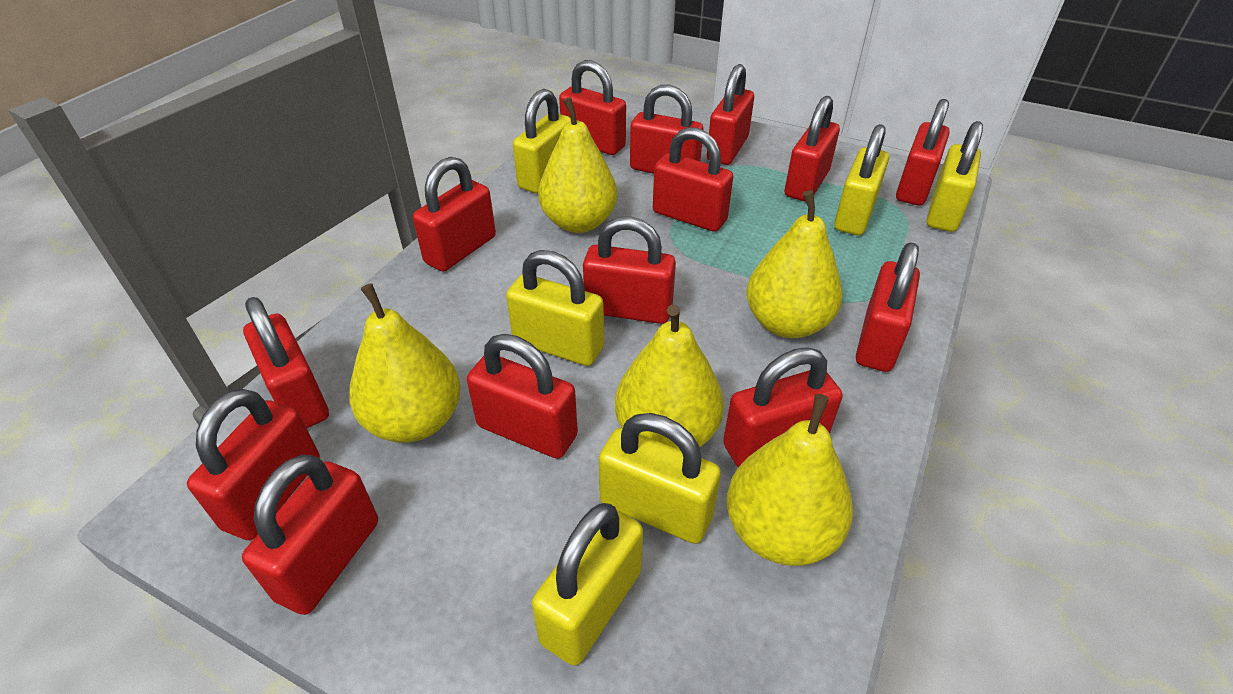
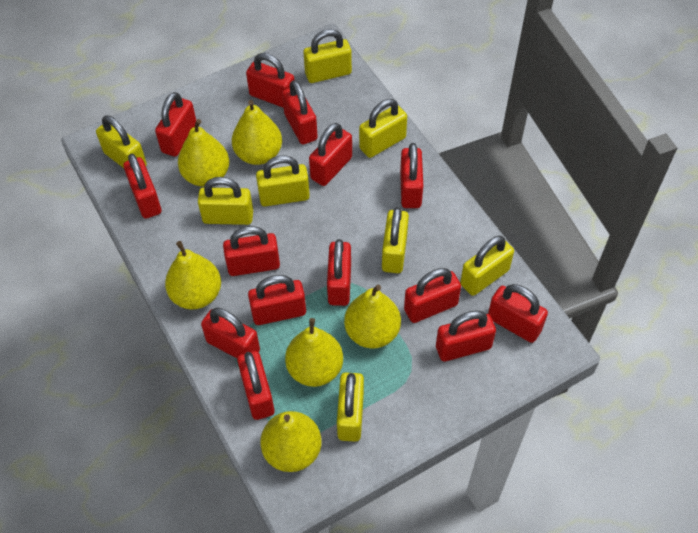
yellow padlock: [506,250,604,366] [513,89,571,193] [532,503,643,666] [599,413,721,544] [834,124,889,235] [927,121,983,232] = 6 -> [96,115,147,168] [198,177,253,225] [256,156,310,206] [304,29,352,83] [337,373,364,442] [359,99,407,158] [382,207,409,273] [460,236,514,296] = 8
yellow pear: [349,283,461,443] [538,97,618,233] [615,305,724,450] [727,394,853,566] [747,190,843,338] = 5 -> [165,241,221,309] [178,119,229,187] [232,100,282,165] [260,411,321,472] [285,318,343,387] [344,285,401,349] = 6

